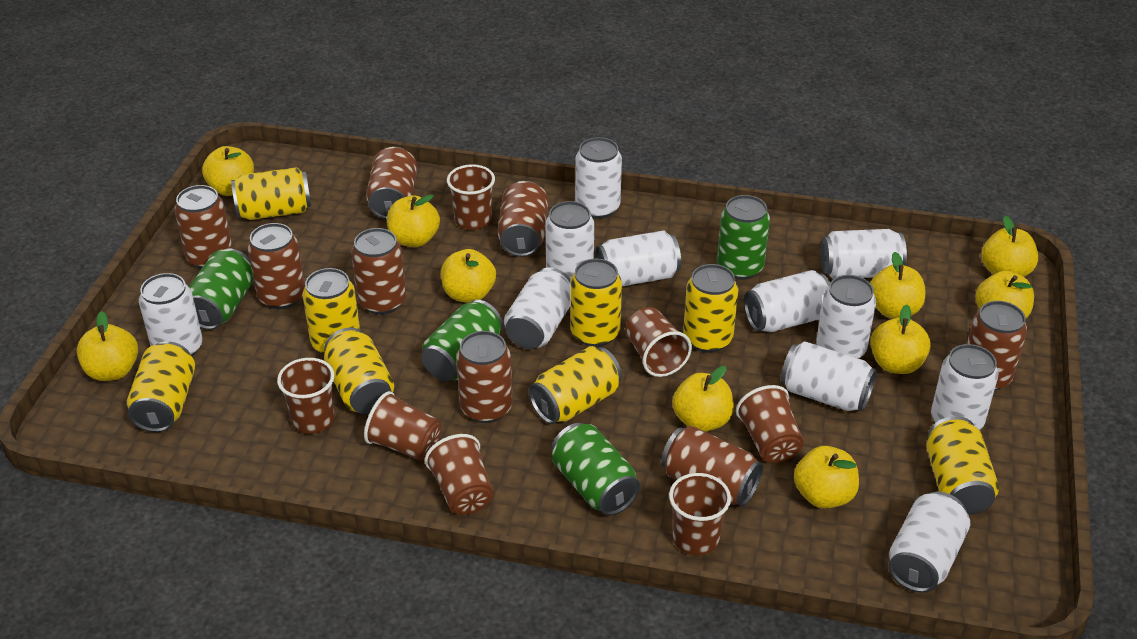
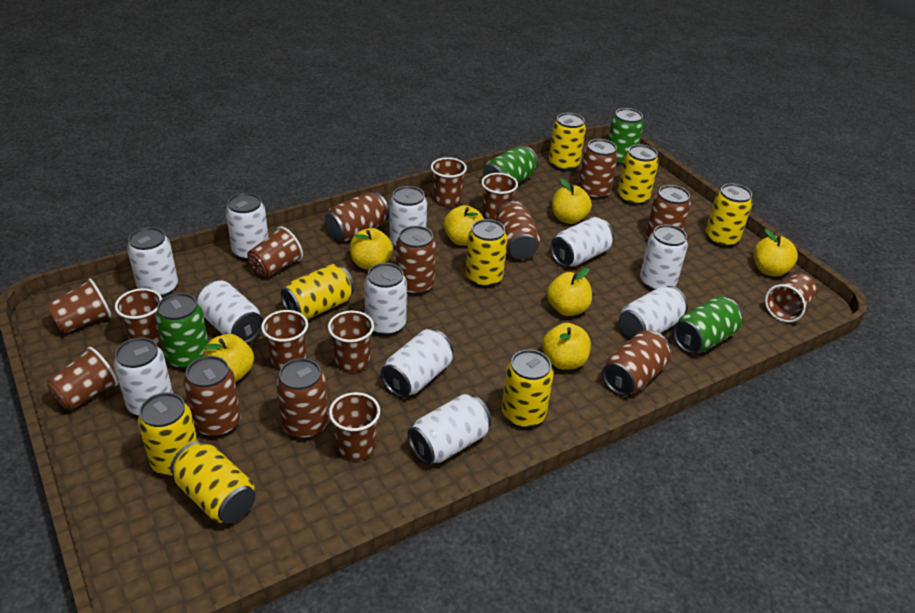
brown cup: [277,358,335,434] [364,391,442,461] [425,434,493,515] [447,164,495,230] [625,307,692,377] [669,473,731,555] [736,385,804,463] = 7 -> [47,278,111,333] [47,347,118,410] [115,288,162,345] [247,226,303,278] [261,310,308,370] [328,311,374,372] [329,392,380,460] [431,157,467,206] [481,173,518,220] [765,274,817,322] = 10
yellow apple: [77,311,138,381] [202,146,254,196] [387,194,440,247] [441,249,496,303] [672,366,734,432] [794,446,859,509] [870,252,925,319] [871,305,931,374] [976,271,1034,318] [982,216,1038,277] = 10 -> [202,334,254,382] [350,228,393,270] [444,205,484,246] [542,323,591,370] [547,268,592,316] [552,179,592,224] [754,229,798,277] = 7

